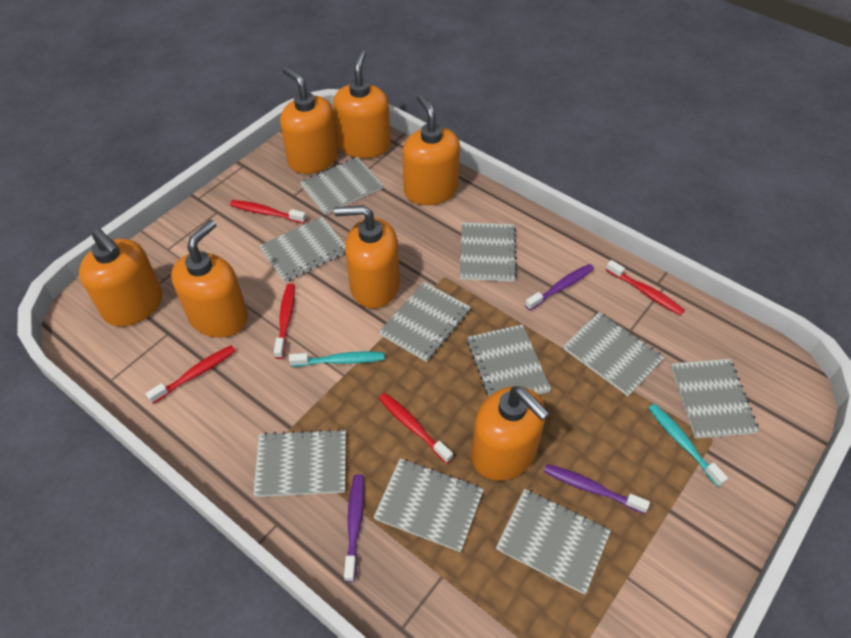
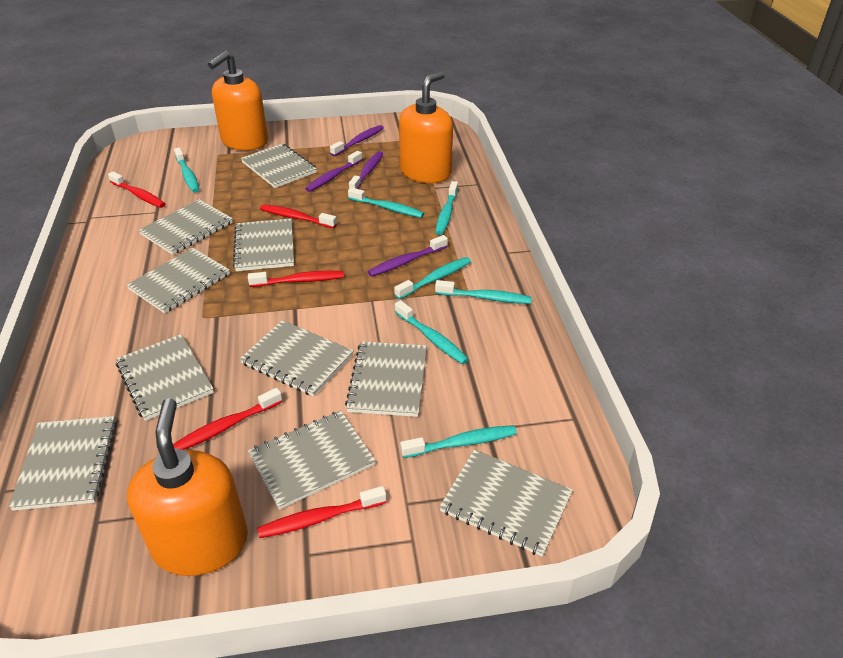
orange soap dispenser: [79,228,162,327] [171,220,248,338] [280,66,338,174] [333,50,391,158] [334,205,400,309] [403,94,460,205] [471,386,549,481] = 7 -> [127,398,248,576] [208,51,268,151] [399,71,453,183] = 3
purple toothbrush: [344,474,364,582] [525,264,594,311] [544,464,650,514] = 3 -> [305,151,362,192] [330,125,384,156] [349,151,384,189] [368,235,448,277] = 4
turquoise toothbrush: [289,352,385,367] [649,404,728,487] = 2 -> [174,147,199,192] [348,187,424,218] [394,257,471,299] [395,300,469,364] [400,425,517,458] [435,181,458,235] [435,280,532,304] = 7

